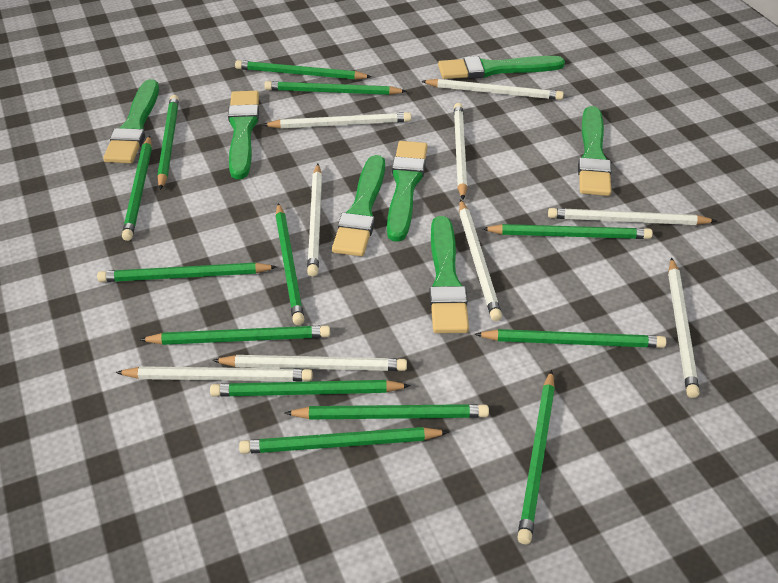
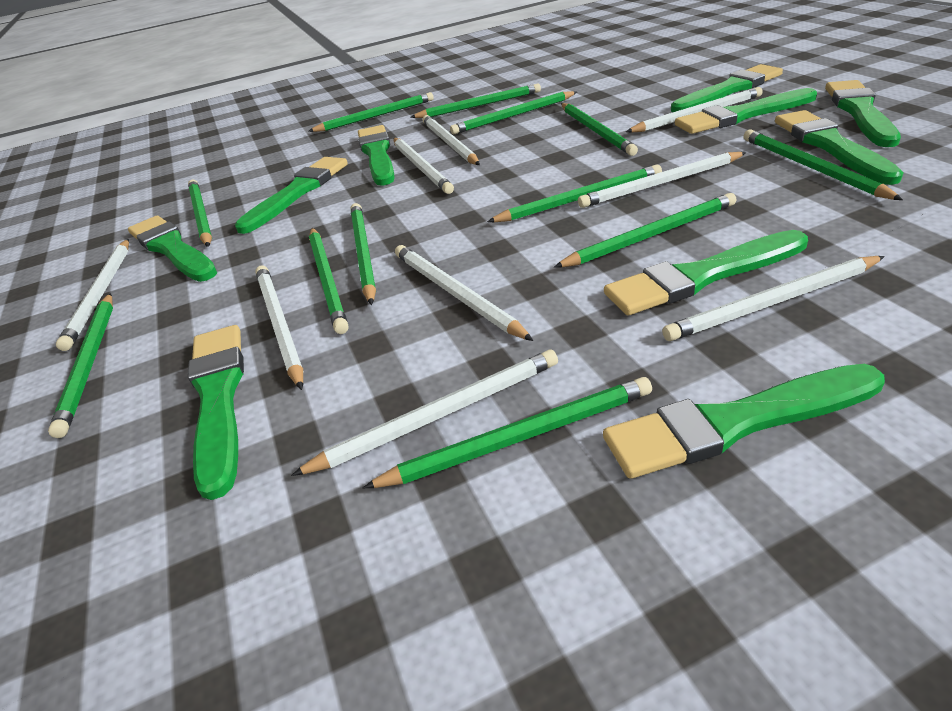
green brush: [103,79,159,163] [228,91,259,179] [332,155,385,256] [387,141,428,242] [429,216,469,333] [438,56,565,79] [578,106,612,196] = 7 -> [128,216,217,282] [188,325,244,500] [235,157,348,234] [358,125,395,186] [603,364,885,479] [604,230,808,315] [671,64,783,112] [675,88,817,134] [775,110,904,185] [825,80,901,147] = 10
green pencil: [97,263,277,282] [122,135,152,241] [139,326,330,345] [157,95,179,190] [210,380,411,397] [235,60,372,80] [239,427,449,454] [264,81,407,95] [275,203,304,325] [285,404,489,420] [474,329,666,348] [482,224,653,239] [517,370,555,545] = 13 -> [48,293,113,438] [188,180,212,247] [308,92,434,132] [309,228,348,334] [351,203,376,305] [363,377,652,488] [410,84,541,118] [450,91,577,134] [487,165,662,222] [554,193,736,268] [561,103,638,156] [743,130,903,200] = 12

